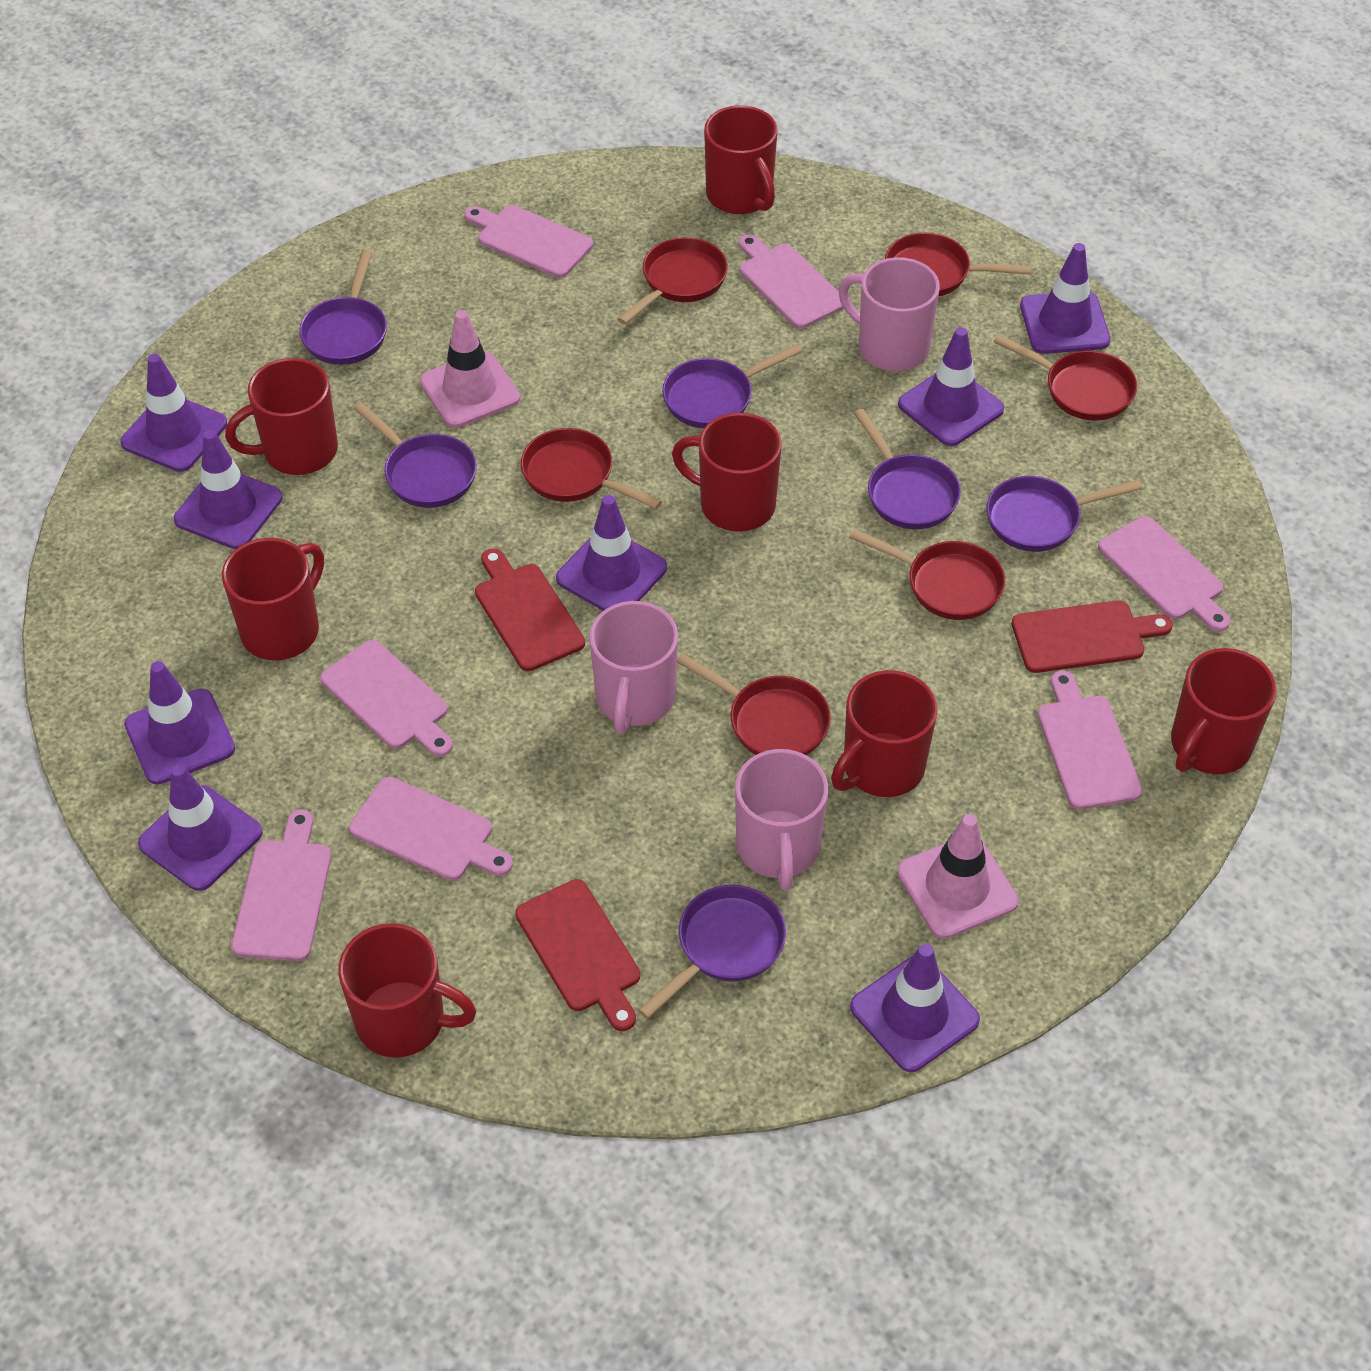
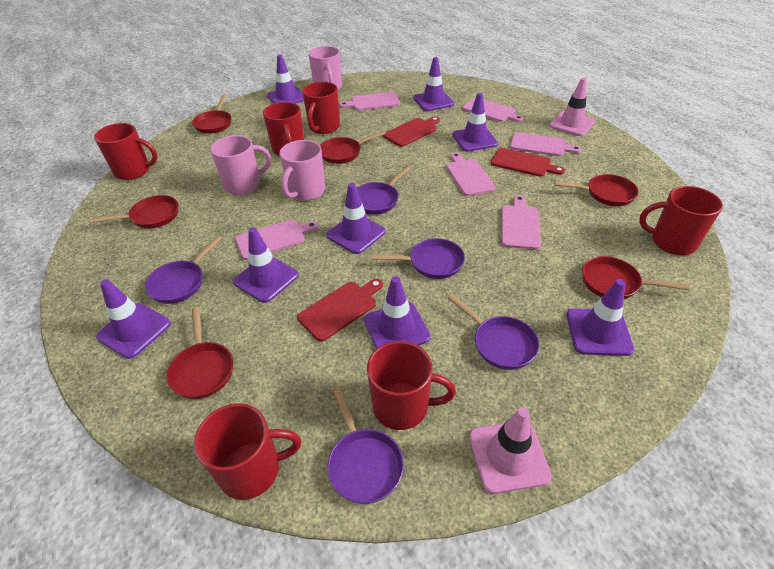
pink cutting board: [231,809,331,961] [320,640,453,757] [349,777,513,881] [464,205,593,278] [739,234,844,329] [1037,670,1142,810] [1098,516,1230,632] = 7 -> [235,219,318,260] [339,92,400,111] [446,152,496,196] [462,97,524,122] [502,195,541,250] [510,132,582,156] = 6
purple pan: [299,249,387,365] [354,402,477,508] [638,885,786,1019] [662,344,803,428] [854,409,961,529] [986,476,1143,552] = 6 -> [145,236,222,304] [328,386,404,504] [357,166,411,215] [372,238,465,279] [448,294,539,370] = 5
red mug: [222,538,324,661] [225,358,338,475] [338,923,476,1058] [672,413,782,532] [704,105,778,214] [831,670,938,797] [1171,648,1277,774] = 7 -> [94,123,158,180] [194,403,301,500] [263,102,304,156] [302,82,340,134] [367,341,456,430] [639,186,723,255] = 6

